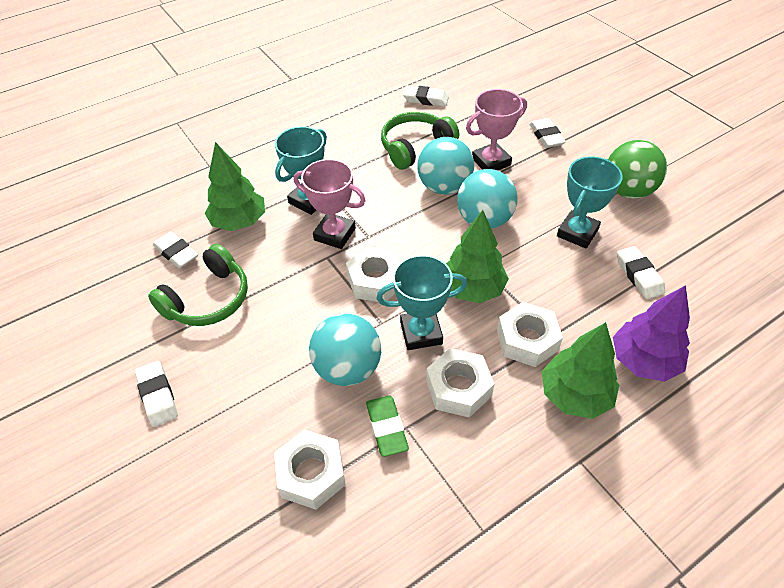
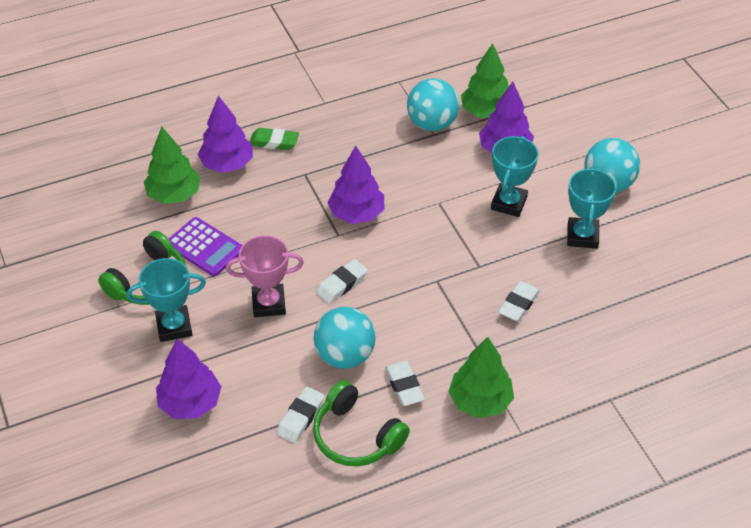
green ball: [608,140,667,199] = 1 -> none = 0
pink trophy: [294,159,366,249] [466,89,527,170] = 2 -> [226,235,304,317] = 1
purple calculator: none = 0 -> [169,217,242,276] = 1
purple tree: [613,285,690,382] = 1 -> [156,339,221,419] [198,95,253,173] [327,146,385,224] [479,82,534,153] = 4
white eraser: [135,361,178,427] [153,231,198,268] [403,86,449,106] [529,118,566,148] [617,246,665,299] = 5 -> [276,386,325,443] [316,259,368,304] [385,361,425,406] [498,281,540,321] = 4
white nut: [274,430,346,510] [346,246,400,302] [426,348,494,418] [497,302,563,367] = 4 -> none = 0

